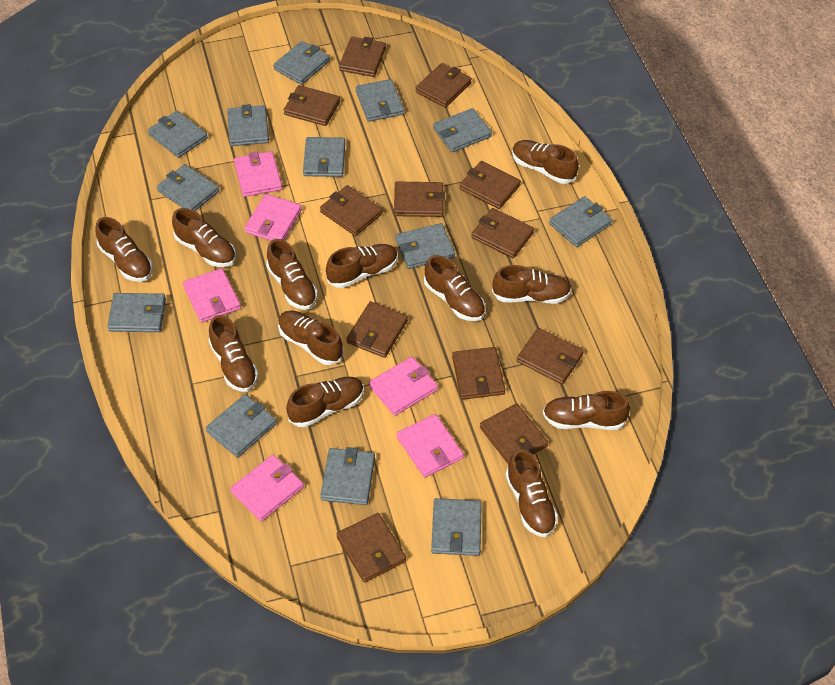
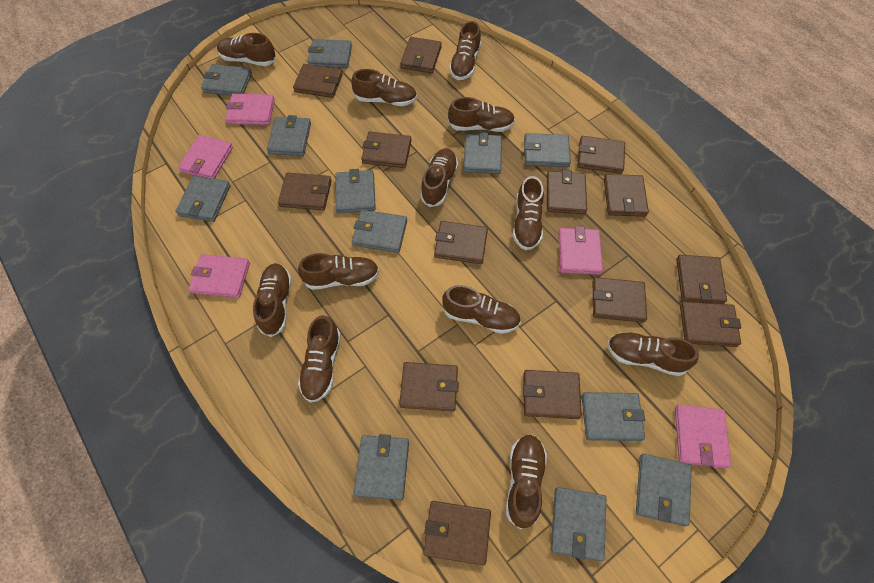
brown wallet: [284,85,340,126] [320,185,383,236] [337,513,406,583] [339,37,386,77] [347,301,408,358] [394,182,445,217] [416,63,472,108] [452,347,505,400] [460,161,521,209] [472,208,534,258] [480,403,548,465] [517,328,584,384] = 12 -> [278,172,332,210] [293,64,343,98] [361,131,411,168] [399,362,459,412] [400,37,442,73] [423,501,491,565] [434,221,488,264] [523,370,582,419] [547,170,587,214] [577,136,625,174] [593,277,647,323] [604,174,649,217] [676,255,727,304] [680,301,741,347] = 14
grey wallet: [107,293,166,332] [148,111,208,158] [157,164,219,211] [206,394,277,458] [227,104,269,146] [273,41,330,85] [303,137,345,177] [320,447,375,505] [356,79,404,122] [395,223,455,269] [431,498,482,556] [433,108,492,152] [549,196,612,247] = 13 -> [176,175,230,222] [201,64,252,96] [267,115,311,156] [307,39,352,68] [335,169,376,213] [352,210,407,253] [353,434,409,500] [463,132,502,174] [524,133,571,167] [551,487,606,561] [582,392,645,441] [636,454,692,526] = 12
pink wallet: [183,268,241,323] [230,455,304,521] [234,151,282,197] [245,194,302,241] [369,357,438,416] [397,414,464,478] = 6 -> [178,135,233,179] [189,254,250,298] [226,94,275,125] [558,226,603,275] [675,404,731,468] = 5

